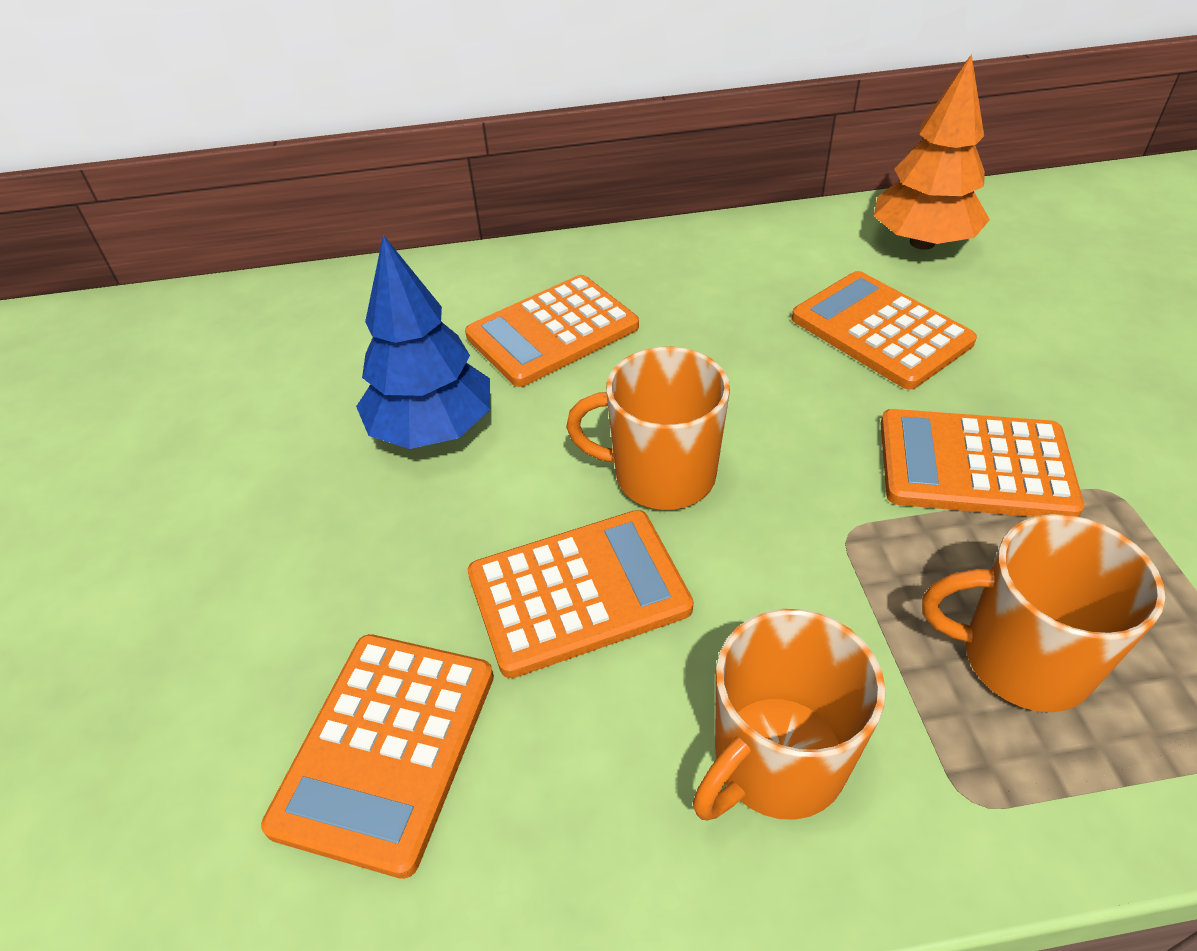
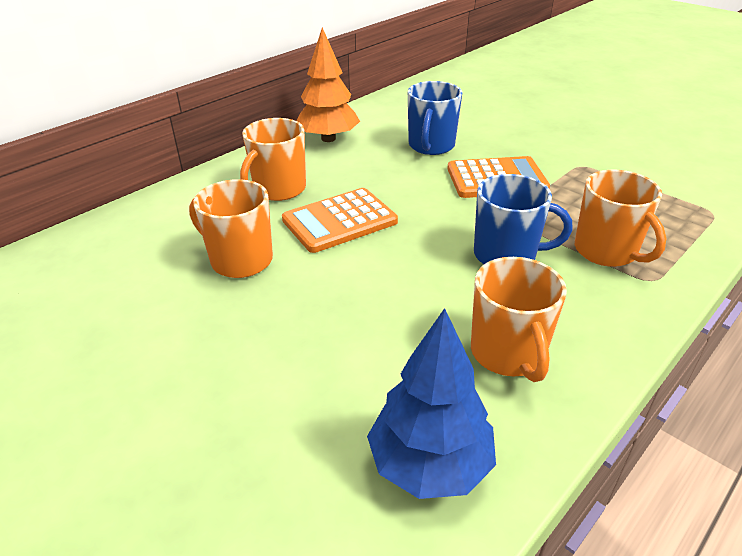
blue mug: none = 0 -> [408,81,462,155] [474,174,573,264] = 2
orange calculator: [261,634,494,879] [465,275,639,387] [468,510,694,678] [792,271,977,390] [880,409,1084,517] = 5 -> [282,188,398,253] [447,156,550,198] = 2
orange mug: [566,347,730,510] [693,609,886,820] [922,514,1165,712] = 3 -> [189,179,273,278] [240,118,306,201] [471,257,567,382] [575,170,666,267] = 4

